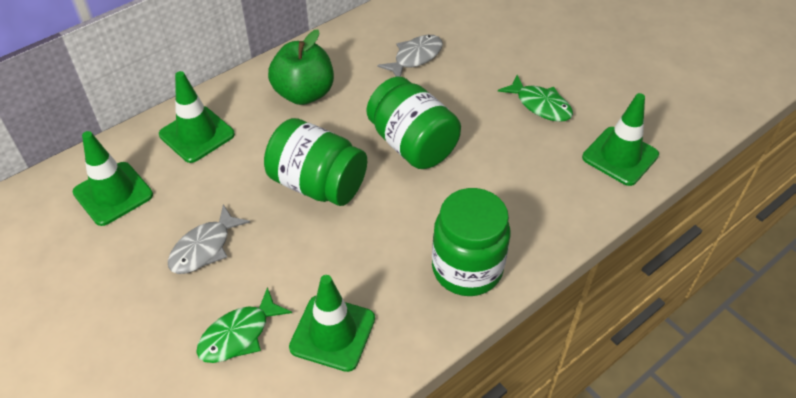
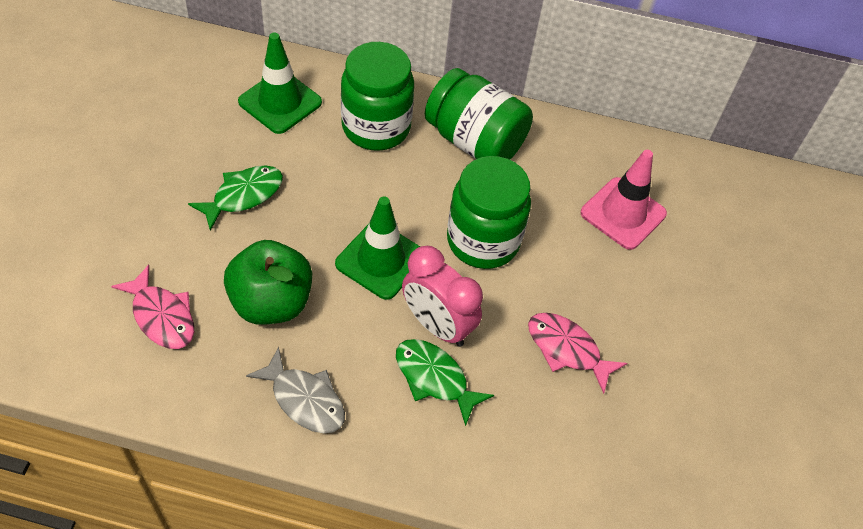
green traffic cone: [73,131,153,226] [159,71,235,163] [289,275,375,372] [582,93,659,186] = 4 -> [238,33,322,134] [335,197,420,300] = 2
grey fish: [168,205,250,274] [377,35,443,77] = 2 -> [246,347,345,433] = 1
pink clock: none = 0 -> [402,246,483,347] = 1
pink fish: none = 0 -> [111,265,194,349] [528,313,627,394] = 2
pink traffic cone: none = 0 -> [581,150,667,250] = 1

